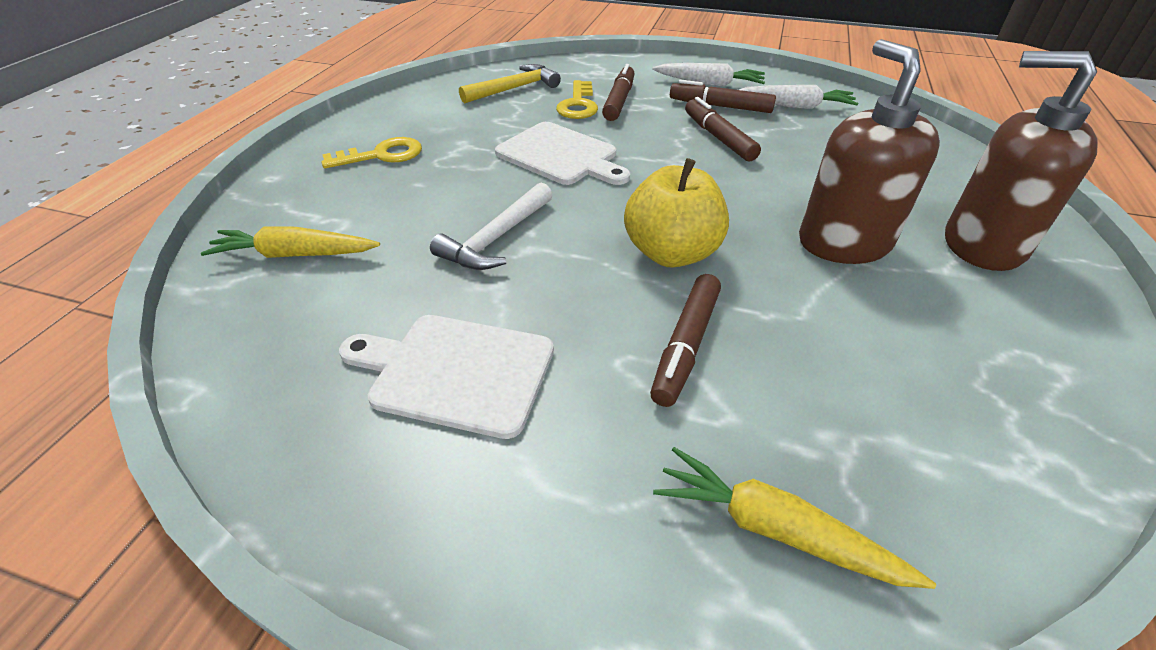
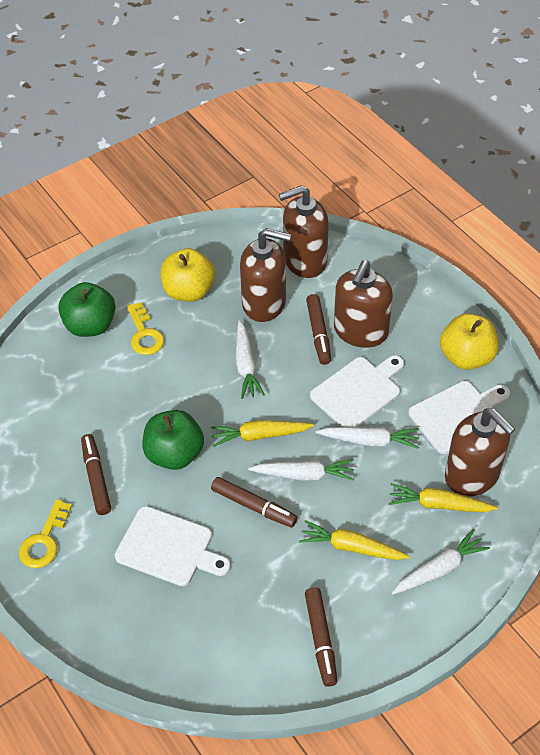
brown soap dispenser: [799,39,940,264] [945,51,1098,271] = 2 -> [240,228,291,322] [279,185,329,278] [334,260,393,348] [445,408,515,497] = 4
green apple: none = 0 -> [58,282,116,337] [142,410,204,470] = 2
white carrot: [652,63,765,87] [739,85,859,109] = 2 -> [236,320,265,399] [248,459,354,481] [316,427,419,449] [392,529,490,595] = 4
white cutting board: [339,315,554,439] [495,122,630,185] = 2 -> [115,506,231,586] [310,355,404,427] [408,381,510,454] = 3
white hammer: [430,182,553,270] = 1 -> none = 0
yellow apple: [624,158,729,267] = 1 -> [161,248,215,302] [440,313,499,370] = 2
yellow carrot: [201,226,380,258] [653,447,936,589] = 2 -> [211,420,314,447] [299,520,410,560] [388,483,498,512] = 3
yellow hammer: [459,64,561,103] = 1 -> none = 0

